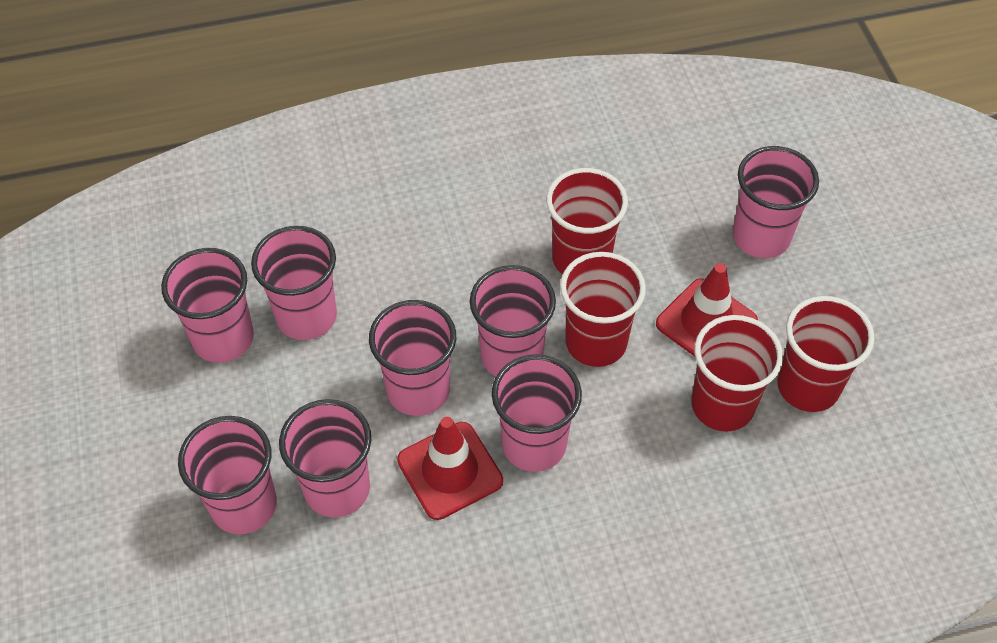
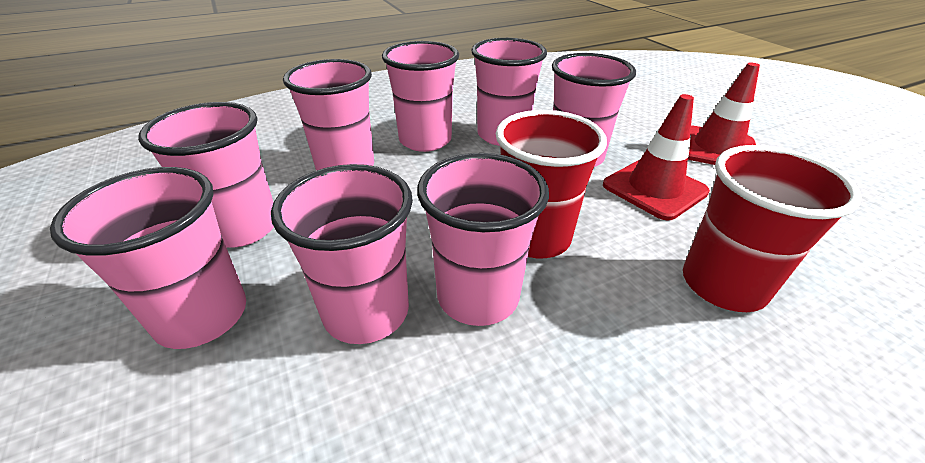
red cup: [546,168,628,274] [560,252,646,367] [691,315,783,432] [777,296,875,412] = 4 -> [496,110,607,258] [683,145,862,312] = 2

